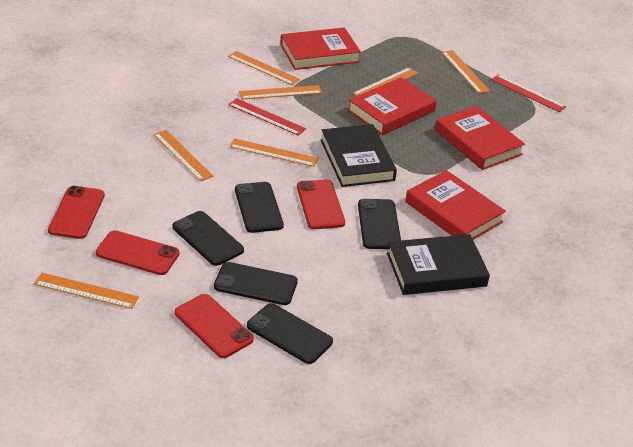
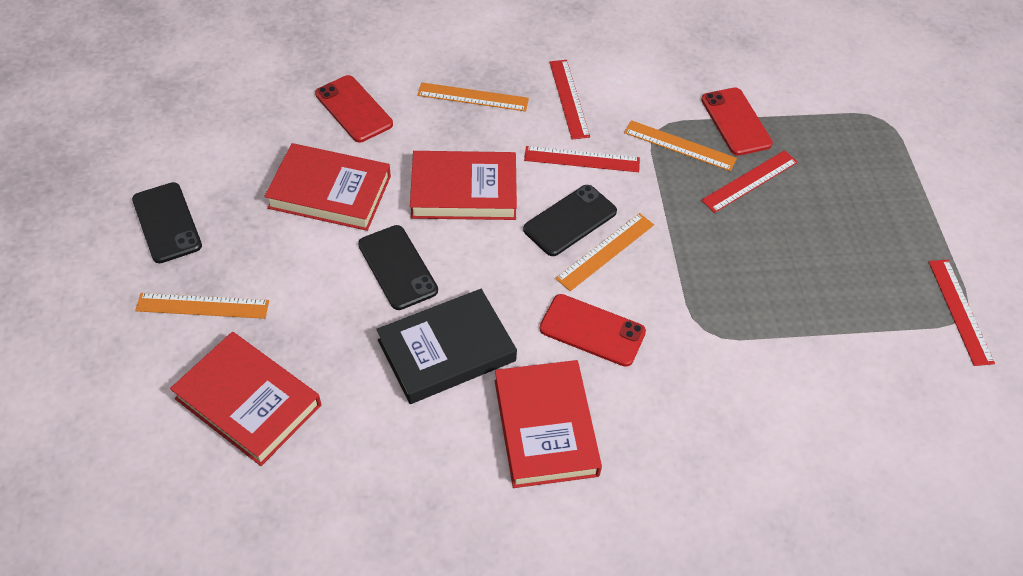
black book: [321,124,397,187] [387,234,490,295] = 2 -> [376,289,517,404] = 1
black phone: [172,211,244,266] [214,262,298,305] [235,182,284,233] [247,303,333,364] [358,199,401,249] = 5 -> [132,182,202,263] [358,225,438,310] [523,185,617,256] = 3
orange ruler: [34,273,139,309] [153,130,213,181] [228,51,300,85] [229,138,318,167] [239,85,322,100] [352,67,418,96] [441,50,490,94] = 7 -> [135,293,269,319] [417,82,529,111] [555,213,654,291] [624,120,737,171] = 4
red phone: [48,186,105,239] [96,230,179,275] [175,294,254,358] [297,180,345,229] = 4 -> [315,75,393,143] [539,294,646,367] [701,88,773,156] = 3
red ruler: [228,98,306,136] [491,74,566,112] = 2 -> [524,146,640,172] [549,60,590,139] [701,150,798,213] [929,260,995,366] = 4

